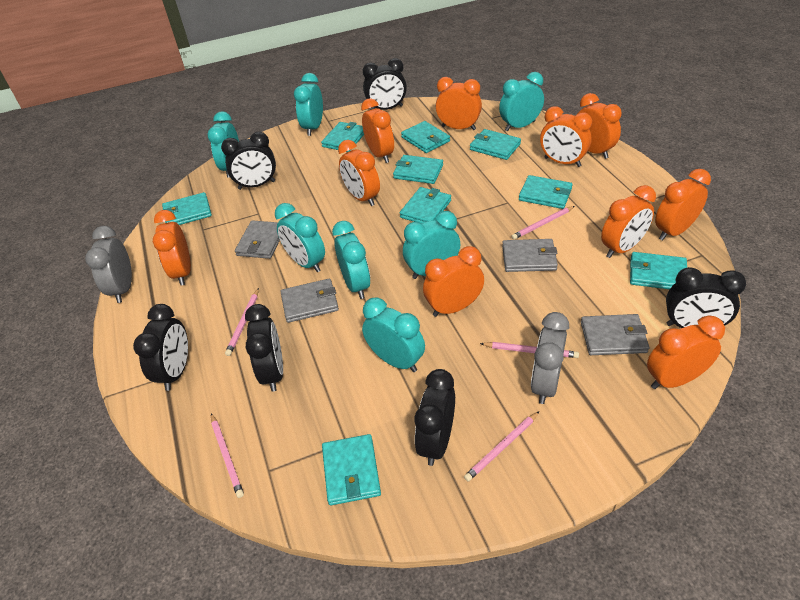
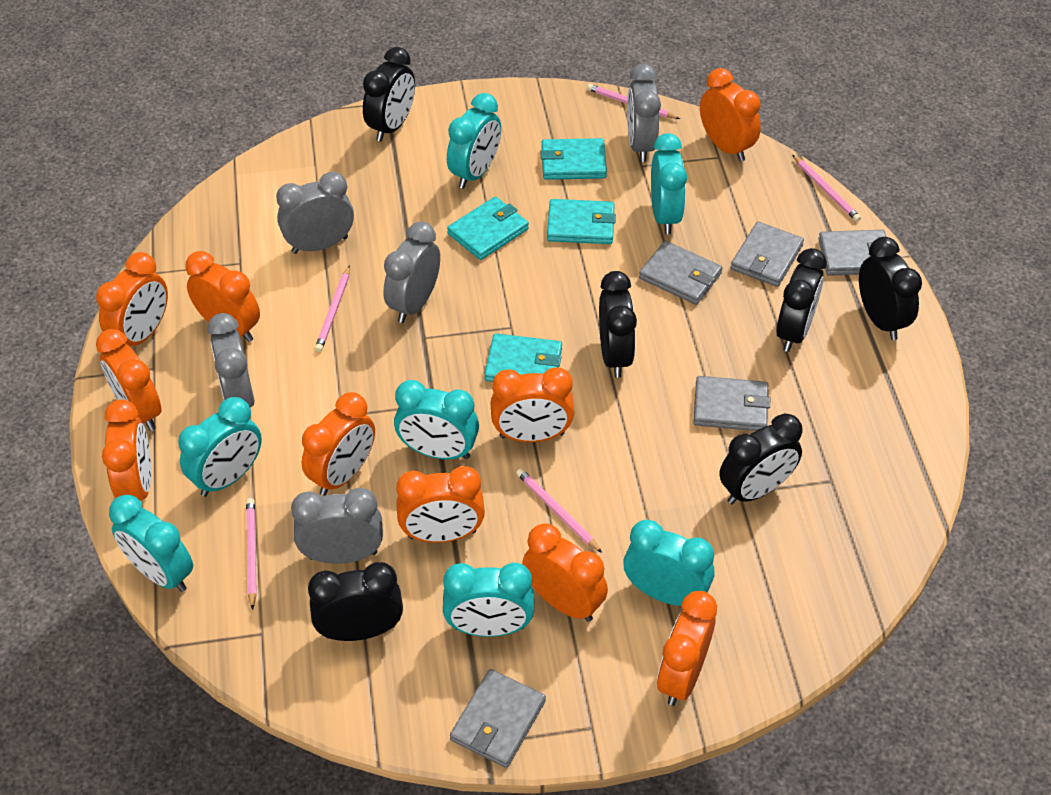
grey clock: [85,226,132,303] [531,312,569,404] = 2 -> [207,313,255,408] [276,172,354,254] [291,488,383,564] [383,221,440,323] [627,64,661,162] = 5
grey wallet: [235,220,280,259] [280,278,339,323] [502,239,558,272] [581,314,649,355] = 4 -> [450,669,546,768] [639,241,722,305] [693,376,770,431] [731,221,804,287] [818,230,886,276] = 5
turquoise wallet: [162,192,212,225] [321,122,364,152] [322,434,381,505] [393,155,443,184] [400,187,451,224] [401,121,450,153] [470,129,521,160] [519,175,573,209] [630,252,687,289] = 9 -> [447,197,529,260] [484,333,562,382] [540,138,607,180] [547,199,616,244] = 4

